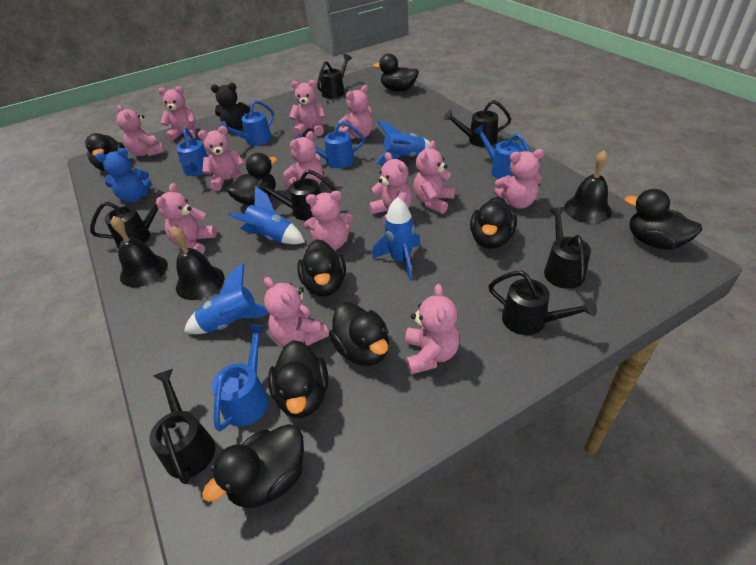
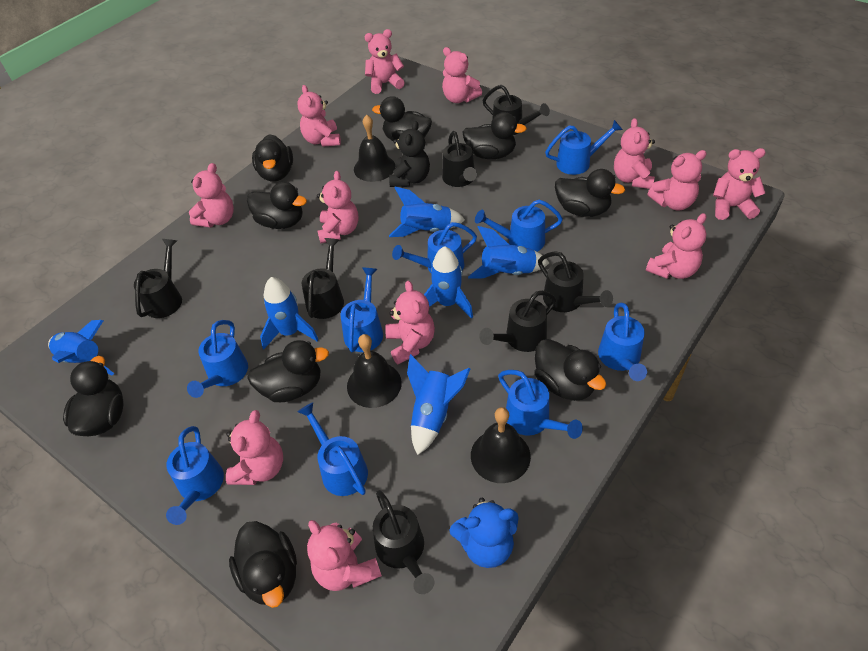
blue rocket: [184,263,269,334] [228,186,305,244] [372,197,420,280] [375,121,430,164] = 4 -> [48,320,114,375] [260,277,319,349] [389,187,465,237] [407,354,471,455] [424,246,473,319] [468,226,549,279] = 6
blue watering can: [176,128,208,176] [212,324,269,431] [219,100,274,146] [296,121,365,168] [473,124,530,179] = 5 -> [166,426,224,525] [187,320,248,398] [297,402,368,496] [340,267,383,353] [392,222,477,274] [475,200,563,252] [498,370,583,439] [545,120,623,175] [598,303,647,381] = 9
pink teddy bear: [116,105,165,157] [156,183,217,254] [158,86,196,142] [198,126,244,191] [264,277,329,347] [284,131,323,187] [289,80,326,136] [304,191,353,250] [338,85,373,139] [369,152,412,225] [405,284,460,374] [413,141,455,214] [494,149,544,209] = 13 -> [189,163,234,228] [226,410,283,485] [297,85,341,147] [307,520,382,591] [317,171,358,244] [365,29,405,94] [385,281,435,364] [442,47,482,103] [614,118,655,189] [646,213,707,279] [647,150,707,210] [713,148,766,220] = 12

